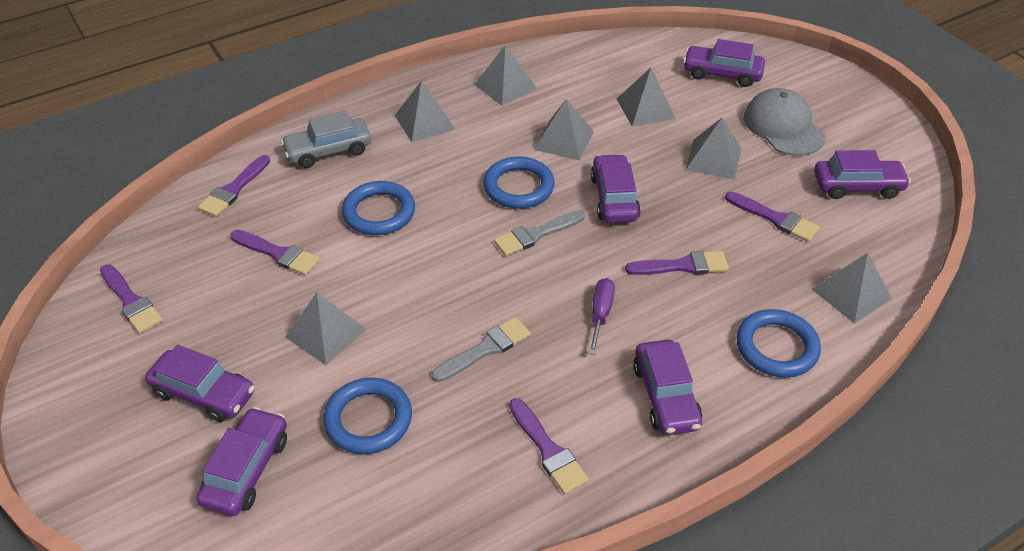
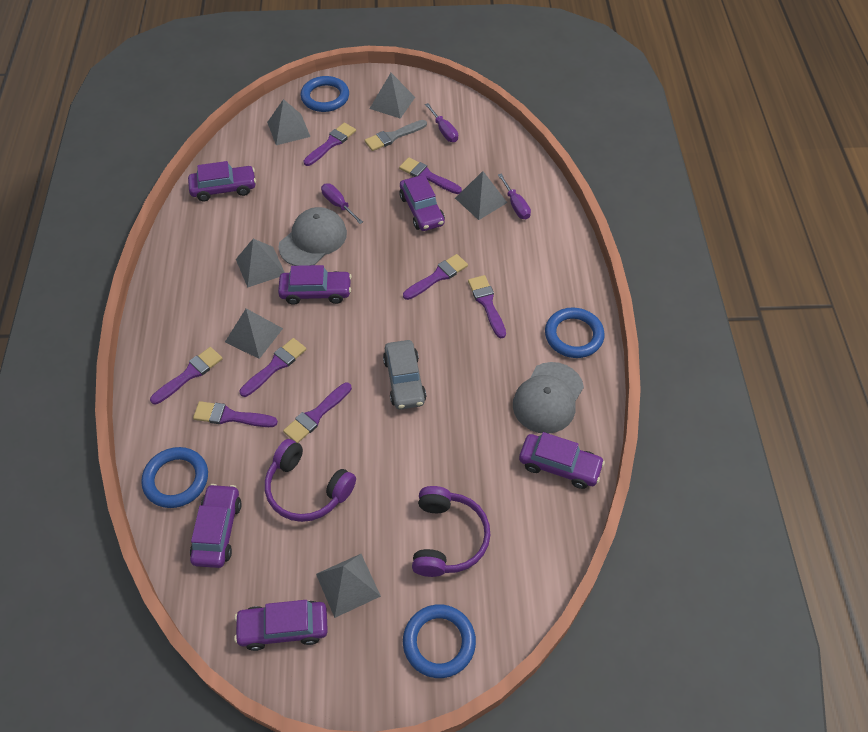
grey brush: [432,317,531,382] [494,210,585,256] = 2 -> [364,120,427,151] = 1
grey cap: [743,88,825,156] = 1 -> [278,207,347,266] [513,362,584,434] = 2
grey pyramid: [285,292,367,365] [395,81,455,142] [474,45,537,106] [534,99,594,160] [617,68,676,127] [686,118,741,180] [812,252,892,324] = 7 -> [225,309,283,359] [236,239,285,288] [267,99,311,145] [316,554,381,618] [369,73,415,119] [455,171,507,220] = 6
purple brush: [100,264,163,333] [198,155,270,217] [230,230,320,275] [509,398,589,494] [625,251,729,275] [725,192,819,242] = 6 -> [150,347,223,404] [193,401,278,427] [239,338,306,397] [283,383,352,443] [304,123,356,166] [399,157,462,194] [403,254,468,300] [468,275,506,338] = 8
purple headphones: none = 0 -> [265,439,356,522] [412,486,490,577] = 2
purple screwdriver: [589,278,615,355] = 1 -> [321,184,363,224] [425,103,458,142] [498,173,531,220] = 3

